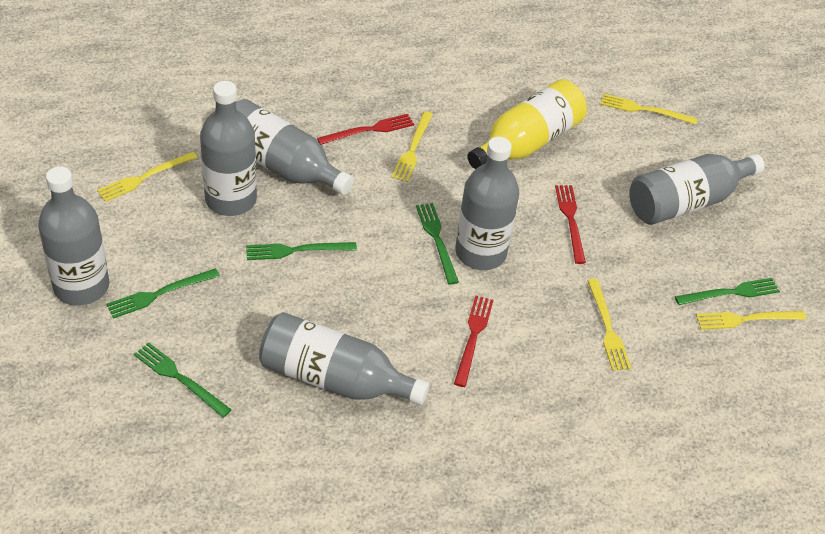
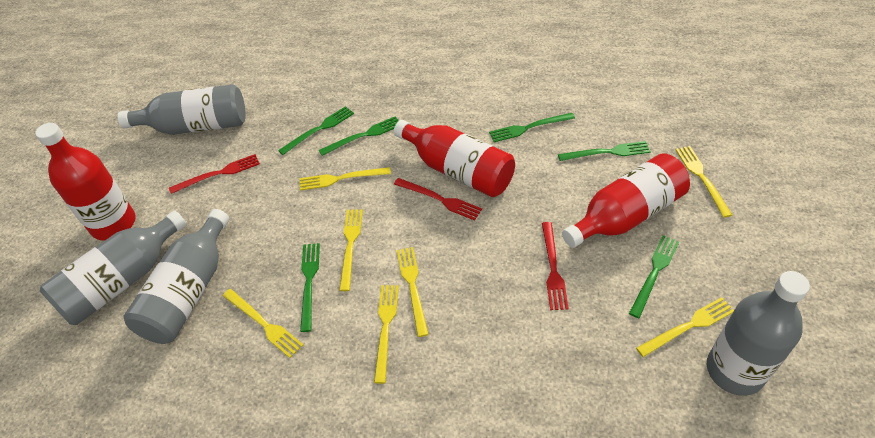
green fork: [106,268,220,319] [134,342,231,418] [246,242,357,260] [416,203,459,285] [675,278,780,305] = 5 -> [278,106,354,155] [300,243,320,332] [319,116,398,156] [489,113,575,142] [558,141,651,161] [629,235,679,318] = 6
grey bottle: [38,166,109,305] [200,81,257,216] [236,99,354,195] [259,312,430,405] [455,137,519,270] [629,154,765,225] = 6 -> [40,210,187,325] [118,84,246,135] [124,209,229,344] [707,271,810,396] = 4
red bottle: none = 0 -> [35,123,136,241] [394,120,515,197] [562,153,690,248] = 3
yellow bottle: [467,79,587,169] = 1 -> none = 0
yellow fork: [97,152,198,202] [392,111,433,182] [587,279,631,371] [601,94,697,125] [696,311,807,330] = 5 -> [223,289,303,358] [300,167,391,191] [339,209,363,291] [374,285,399,384] [397,247,429,337] [636,297,734,357] [675,146,732,218] = 7

